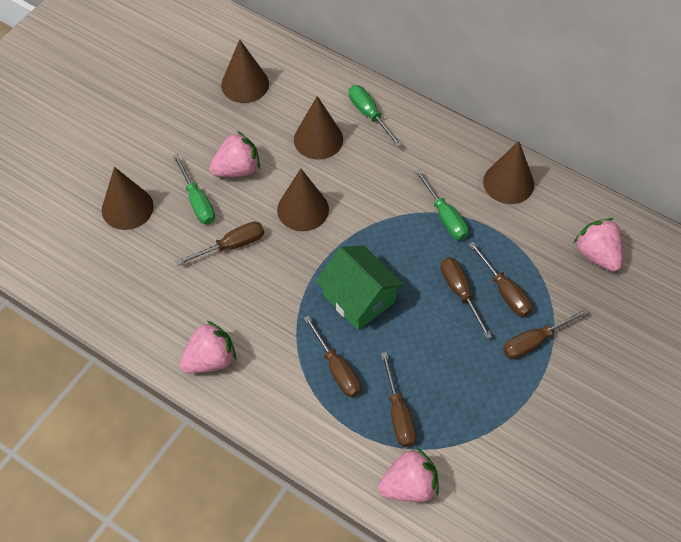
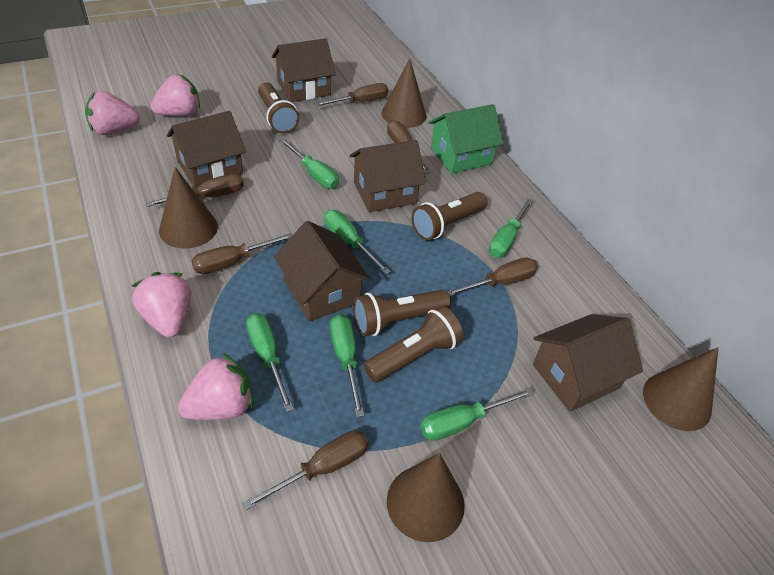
brown cone: [102,167,154,230] [221,39,269,103] [277,168,329,231] [294,96,343,160] [483,141,534,204] = 5 -> [159,167,218,249] [381,59,426,128] [387,453,465,542] [643,347,719,431] = 4
brown flashlight: none = 0 -> [258,82,299,134] [353,290,451,336] [364,306,463,382] [411,192,488,240] = 4
brown house: none = 0 -> [167,111,246,187] [272,38,336,102] [274,221,371,322] [349,140,426,212] [533,314,643,412] = 5
green screwdriver: [173,154,215,224] [349,85,402,147] [415,169,468,240] = 3 -> [246,313,294,412] [279,139,339,189] [324,210,391,274] [330,314,364,417] [420,388,534,441] [489,198,533,258] = 6

